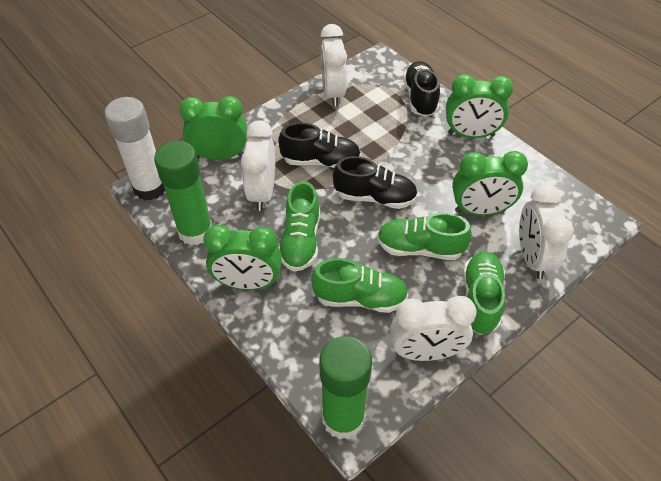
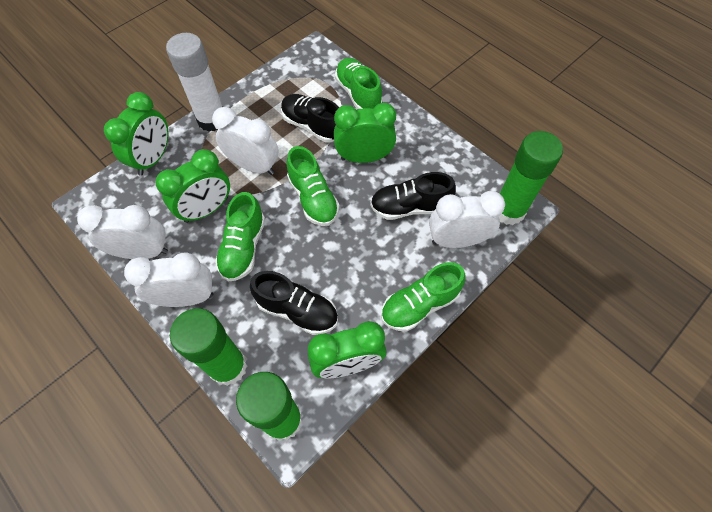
green glue stick: [154,141,213,245] [319,336,372,439] = 2 -> [170,308,247,386] [236,372,303,441] [499,131,563,225] = 3

